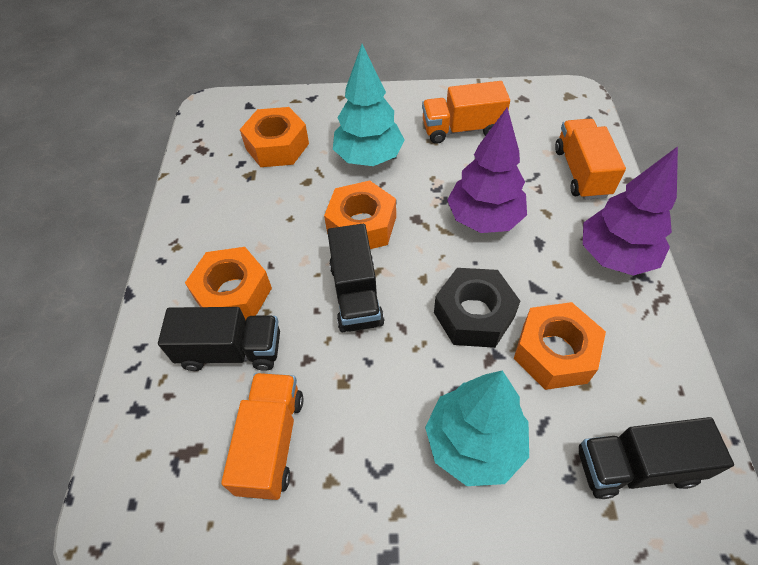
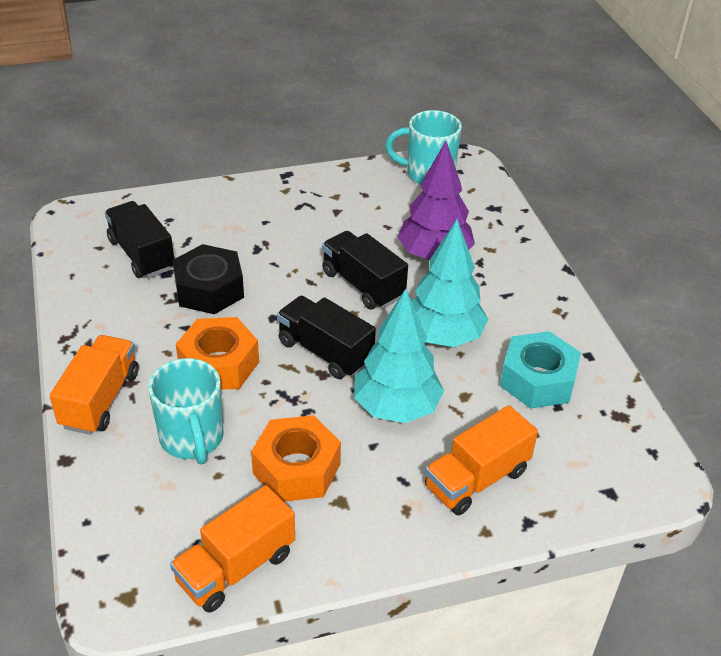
orange nut: [185,247,272,320] [240,107,309,167] [324,180,396,249] [514,302,606,390] = 4 -> [176,317,259,390] [251,415,341,502] = 2
purple tree: [447,107,527,233] [583,146,678,276] = 2 -> [398,141,475,260] = 1
turquoise mug: none = 0 -> [148,358,224,465] [385,110,462,184] = 2
turquoise nut: none = 0 -> [500,331,581,409] = 1

